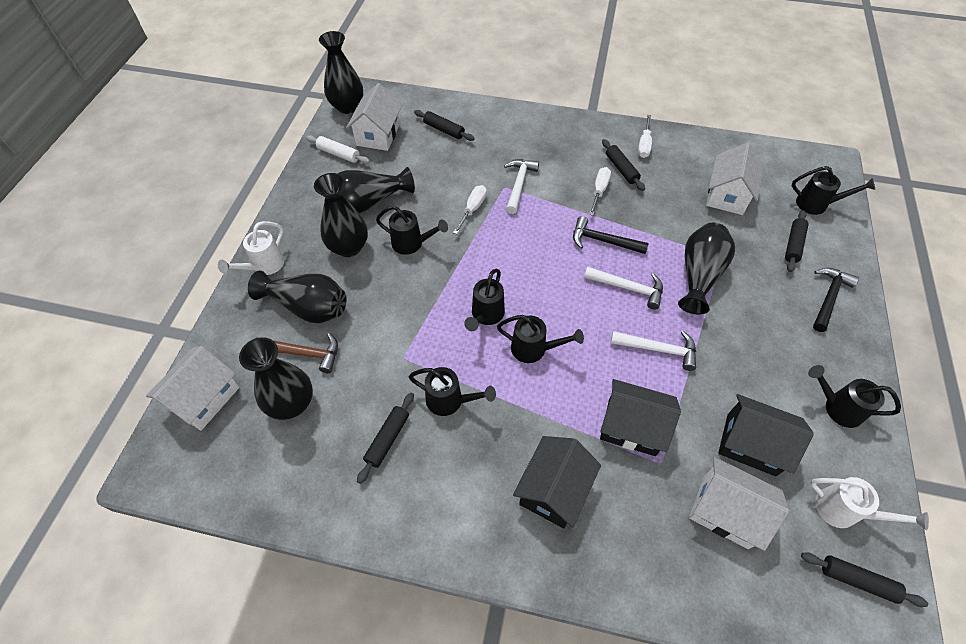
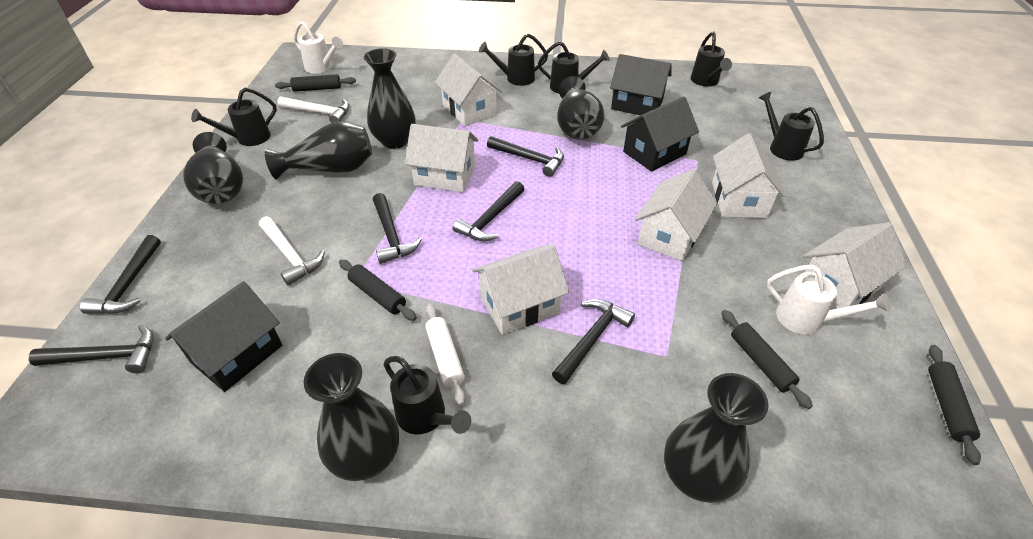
black hammer: [573,216,649,254] [813,268,859,332] = 2 -> [29,325,153,374] [80,235,161,314] [373,193,422,264] [453,181,524,241] [487,136,564,177] [552,299,635,384] = 6
black rolling pin: [357,393,414,484] [414,110,475,141] [602,139,645,191] [785,210,809,272] [801,552,928,607] = 5 -> [275,74,356,92] [339,260,417,321] [721,310,813,409] [928,345,981,465] = 4
brown hammer: [256,333,338,373] = 1 -> none = 0
white hammer: [504,159,539,214] [584,267,663,310] [611,331,696,371] = 3 -> [259,216,325,286] [277,96,350,123] = 2
white house: [146,346,240,430] [346,83,402,151] [689,457,789,551] [706,143,763,215] = 4 -> [405,124,478,192] [435,54,502,126] [472,244,569,335] [635,169,717,261] [712,133,786,218] [803,222,907,309] = 6
white screwdriver: [453,185,487,234] [589,167,611,216] [638,115,652,158] = 3 -> none = 0

